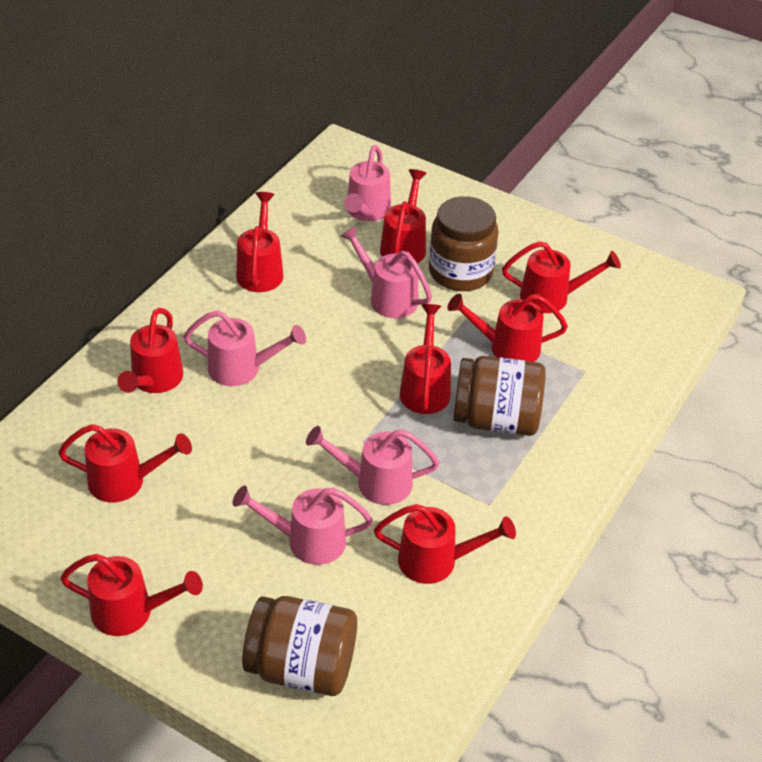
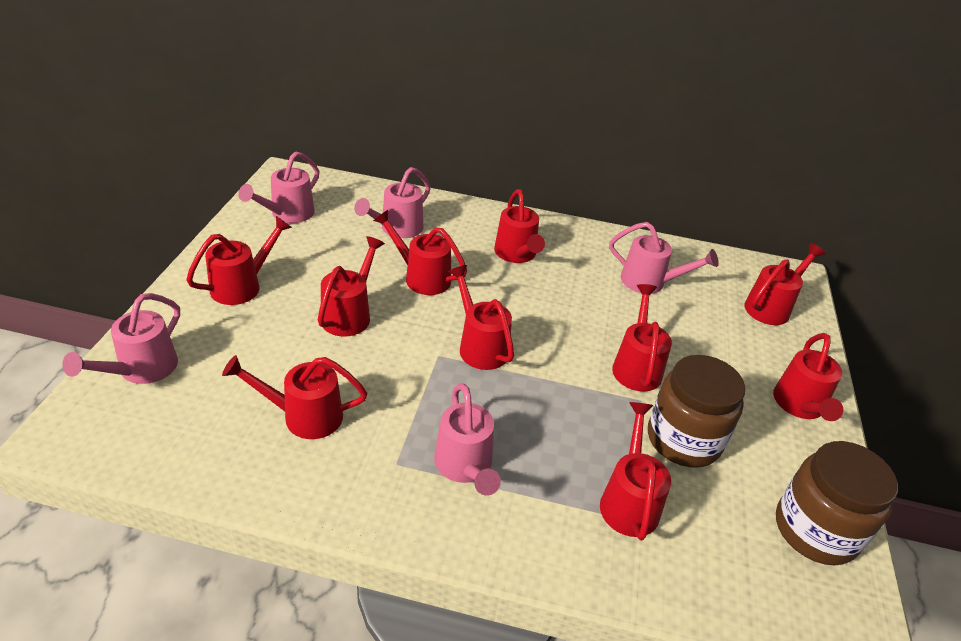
brown jar: [242,596,357,696] [429,196,499,291] [454,356,546,436] = 3 -> [648,355,745,468] [776,441,898,565] = 2
red watering can: [58,424,192,502] [60,554,203,636] [117,308,183,393] [236,192,283,292] [374,504,516,584] [380,169,427,264] [399,304,451,414] [447,294,568,362] [502,241,621,313] = 9 -> [186,216,292,305] [222,355,367,439] [318,236,385,337] [373,210,467,295] [448,265,514,370] [494,189,545,263] [600,402,671,540] [612,284,672,392] [744,243,825,325] [773,333,843,421] = 10

